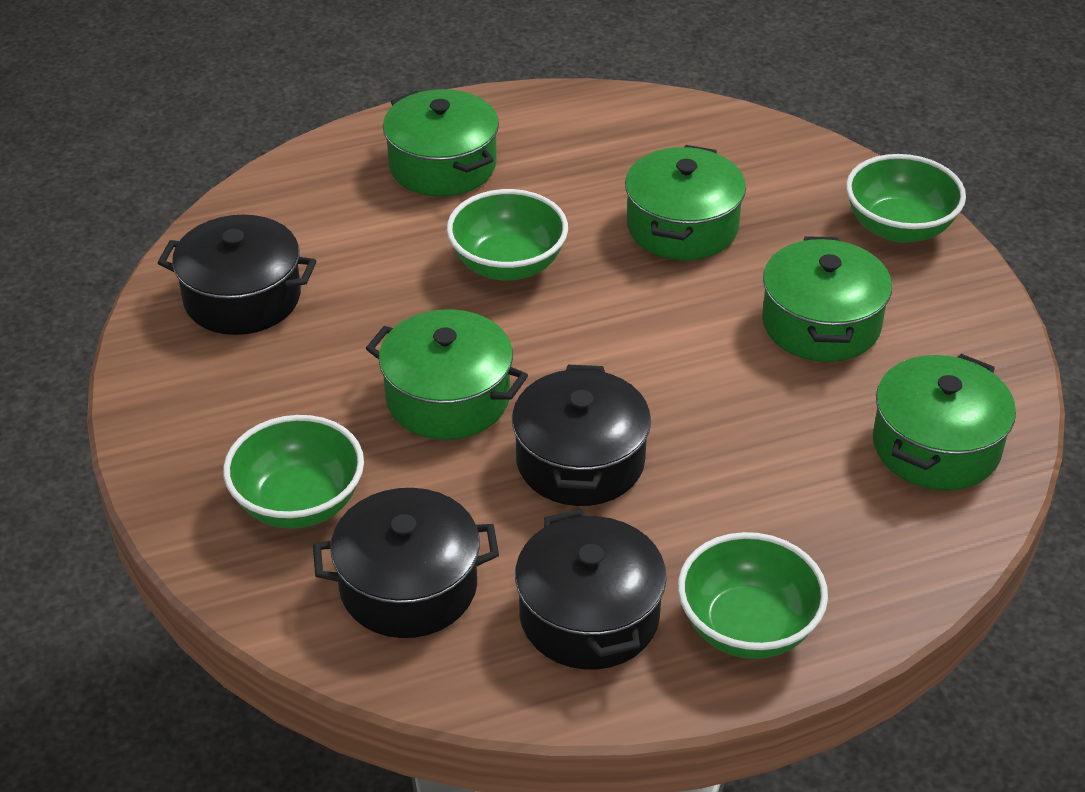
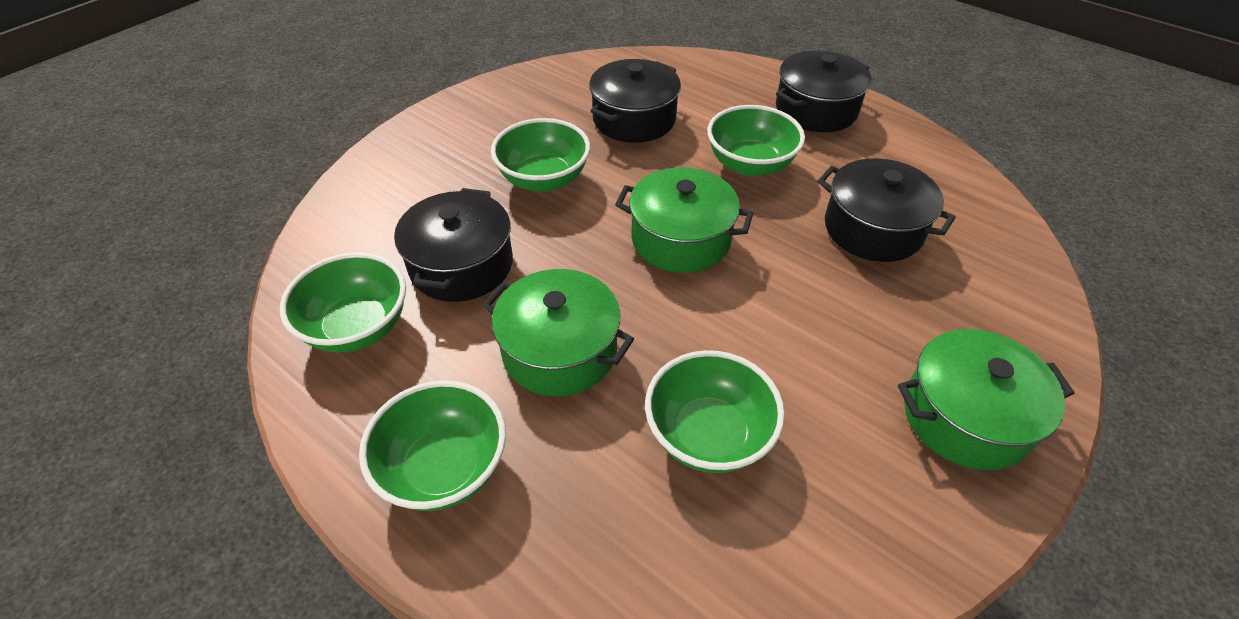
green bowl: [223,415,364,529] [447,189,568,281] [678,532,828,659] [846,154,966,243] = 4 -> [280,253,406,353] [359,380,506,511] [491,118,590,192] [645,350,785,473] [707,105,805,177] = 5
green pot: [366,309,528,440] [383,89,499,197] [625,145,746,260] [762,236,892,362] [873,354,1016,490] = 5 -> [483,269,634,396] [615,167,753,273] [898,329,1075,470] = 3

